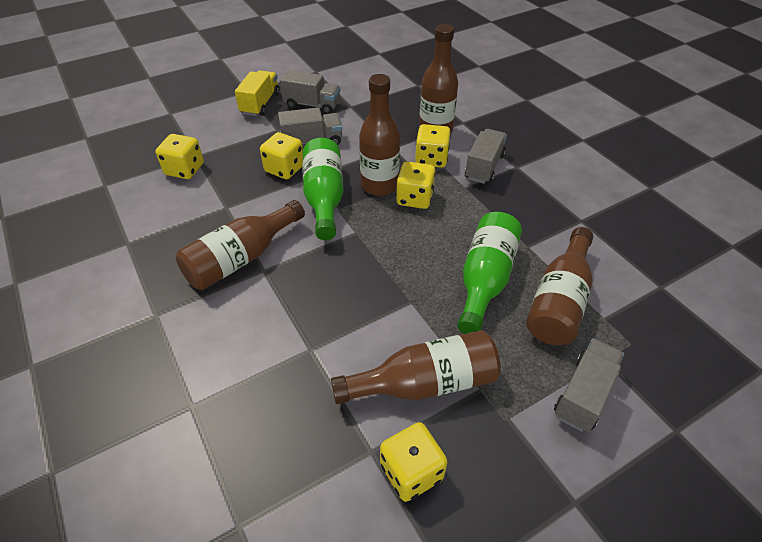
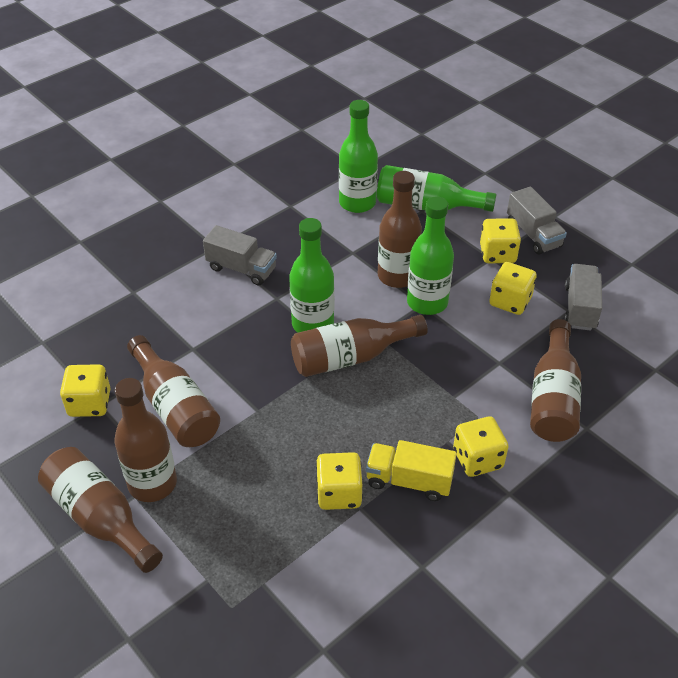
brown bottle: [176,200,305,290] [331,330,501,404] [359,74,400,196] [419,24,458,133] [526,227,593,345] = 5 -> [38,447,163,573] [114,378,177,502] [127,335,220,447] [291,315,428,377] [378,171,422,288] [530,319,581,442] = 6
green bottle: [302,138,344,240] [457,212,522,334] = 2 -> [289,218,334,333] [339,100,378,213] [377,165,496,212] [407,197,454,315] = 4
grey truck: [278,107,343,145] [280,70,340,114] [465,129,507,184] [554,338,624,432] = 4 -> [203,225,277,286] [507,187,567,255] [564,264,602,331] = 3

